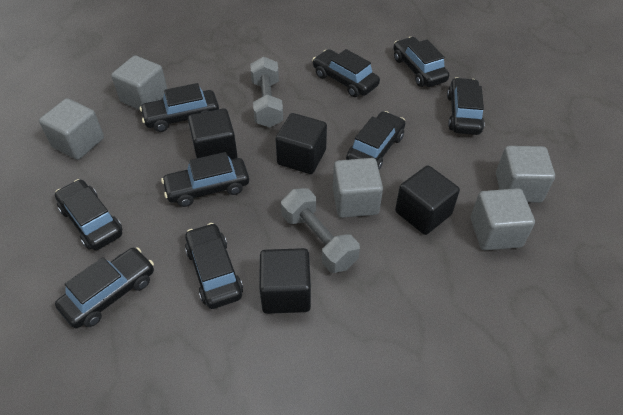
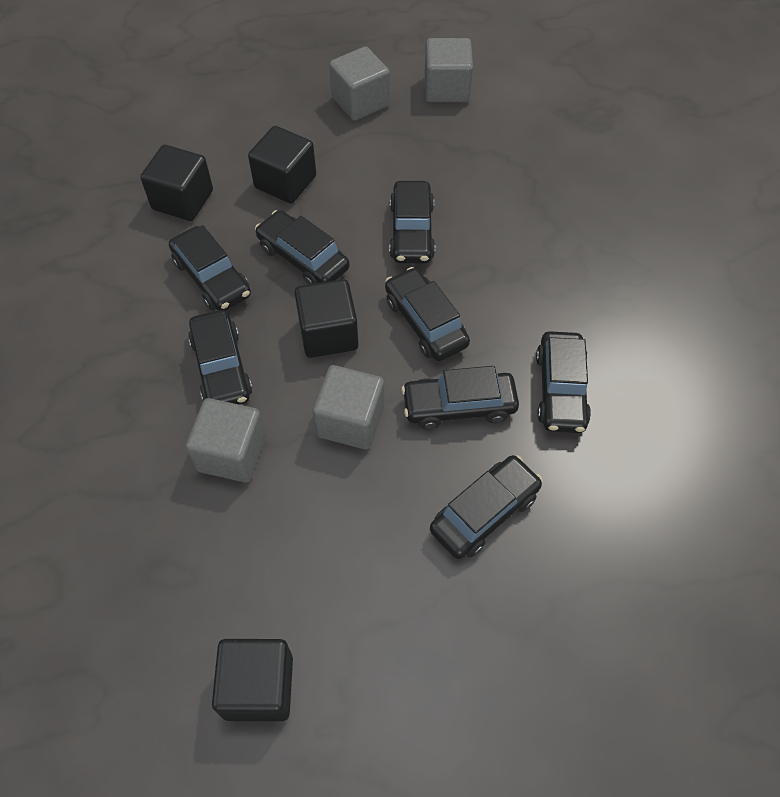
black car: [55,179,123,250] [55,247,154,328] [140,83,219,132] [161,152,249,207] [185,223,243,309] [312,49,380,97] [346,111,405,170] [393,37,449,87] [447,77,485,135] = 9 -> [169,225,251,311] [188,310,252,405] [255,210,350,285] [385,267,470,361] [389,181,435,263] [401,366,519,429] [430,455,543,559] [536,331,591,433] = 8
grey cube: [39,98,104,160] [111,55,167,110] [333,158,383,218] [471,188,535,250] [496,146,555,203] = 5 -> [186,398,266,483] [313,365,384,449] [329,46,390,121] [425,38,473,102] = 4
grey dumbbell: [250,57,283,128] [281,188,360,273] = 2 -> none = 0

